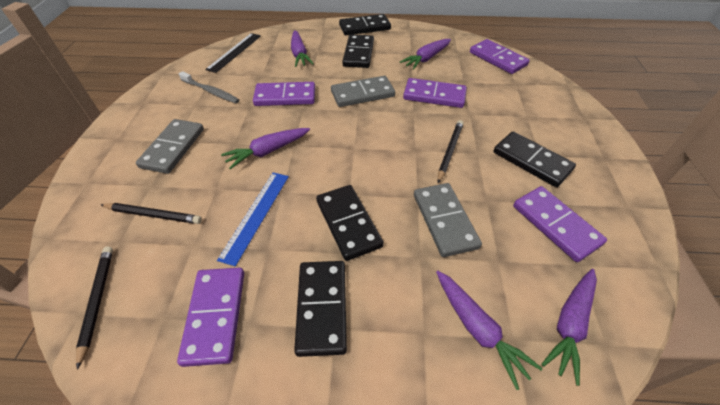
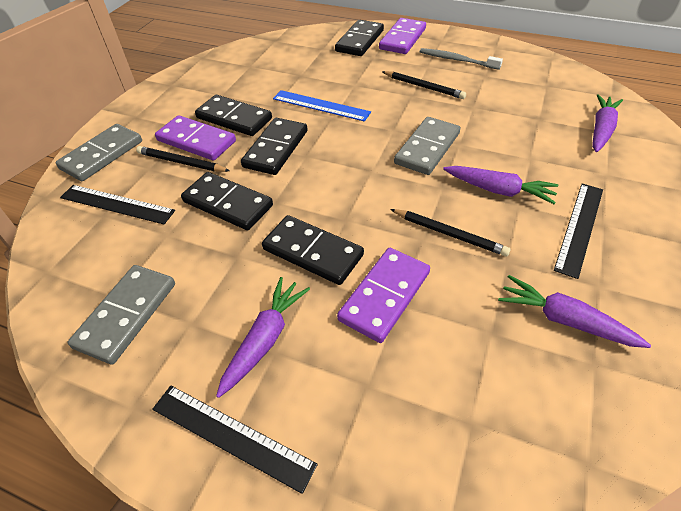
black ruler: [205,33,261,73] = 1 -> [60,185,175,224] [152,386,318,494] [554,183,603,279] = 3
purple carrot: [221,128,310,169] [291,30,314,67] [400,39,451,70] [436,271,543,390] [541,269,597,386] = 5 -> [216,277,310,398] [443,166,558,204] [498,275,651,348] [592,94,623,152] = 4
purple domino: [177,268,244,367] [253,82,315,106] [403,78,467,108] [470,39,530,74] [513,186,607,262] = 5 -> [155,115,236,161] [337,248,430,343] [379,18,426,54] = 3

